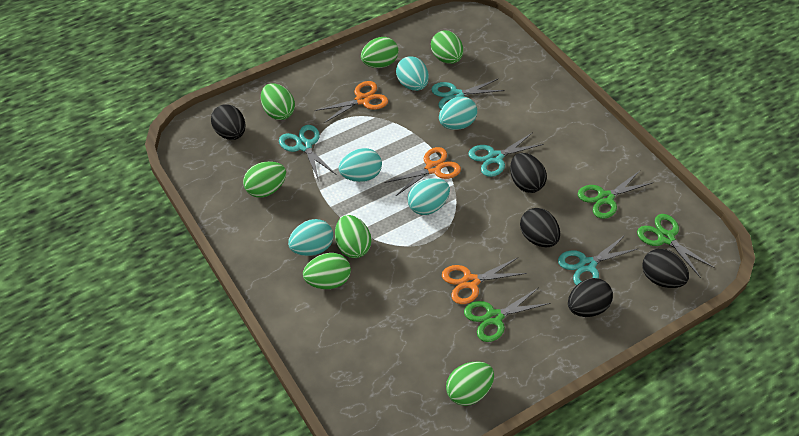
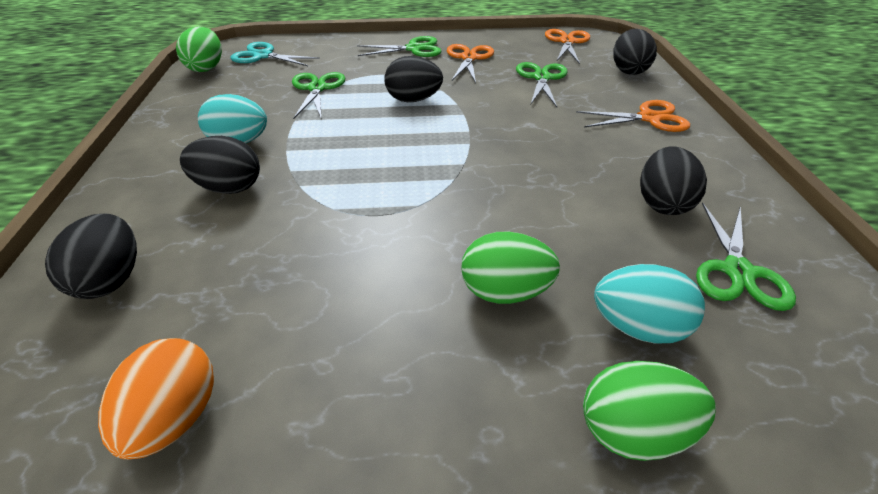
green egg: [243,161,286,198] [261,83,295,120] [303,253,351,289] [335,215,371,258] [361,37,398,68] [431,30,463,64] [446,361,494,406] = 7 -> [176,26,222,72] [461,232,560,304] [583,361,716,461] = 3
green scissors: [464,288,550,342] [577,170,654,219] [637,214,715,278] = 3 -> [292,72,345,120] [357,36,442,57] [516,62,568,107] [696,202,796,311] = 4
orange egg: none = 0 -> [98,338,214,459] = 1
turquoise egg: [288,219,333,256] [339,148,382,182] [396,56,429,91] [407,178,450,215] [439,96,477,130] = 5 -> [198,94,267,143] [594,264,705,343] = 2
turquoise scissors: [279,125,337,181] [431,79,505,109] [468,132,544,177] [558,234,639,285] = 4 -> [230,42,320,66] = 1

